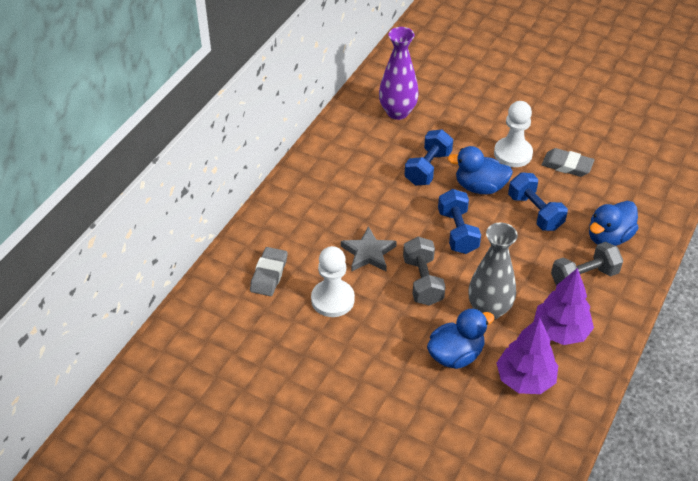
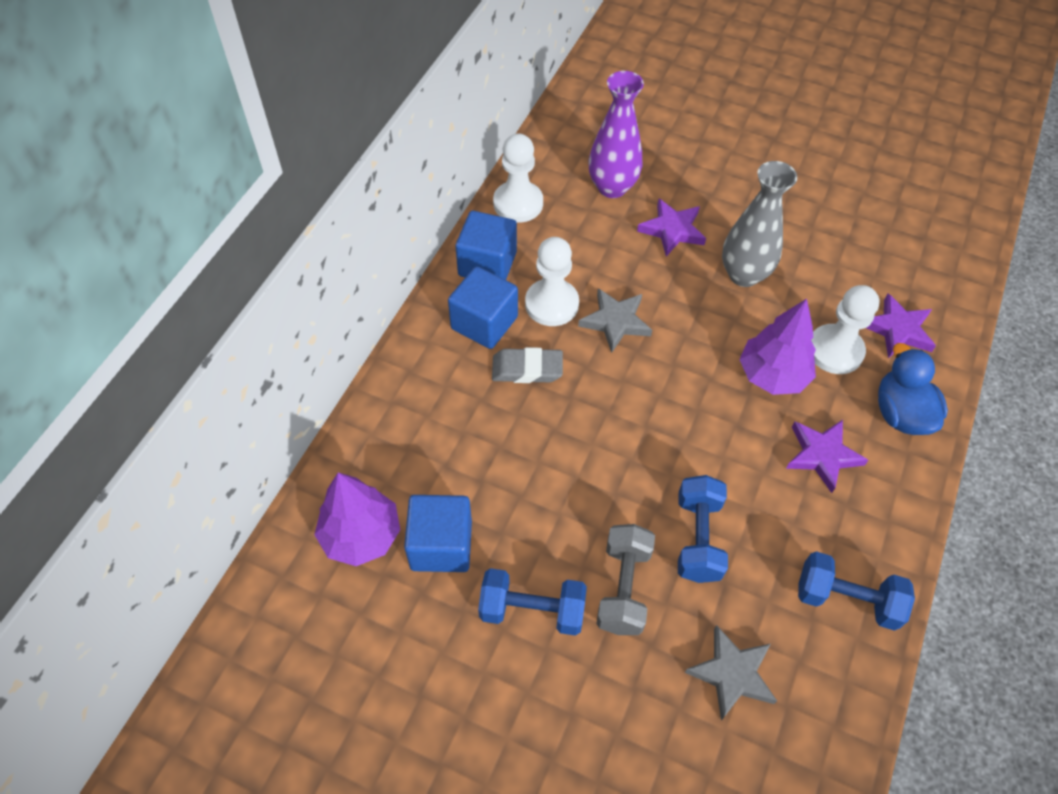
blue cube: none = 0 -> [404,495,472,572] [448,266,518,349] [455,211,517,280] = 3
blue duck: [427,308,494,369] [447,146,513,194] [589,201,639,246] = 3 -> [878,343,948,435] = 1
grey dumbbell: [403,237,445,306] [551,242,623,286] = 2 -> [596,524,655,635] = 1
grey eraser: [250,247,288,296] [542,148,594,177] = 2 -> [492,347,563,383] = 1
grey star: [341,226,397,272] = 1 -> [578,288,652,353] [685,625,777,720] = 2
purple star: none = 0 -> [637,199,706,257] [786,420,868,493] [866,294,936,358] = 3
white pawn: [311,246,355,317] [494,101,533,167] = 2 -> [493,133,543,223] [525,237,579,326] [811,285,879,374] = 3

